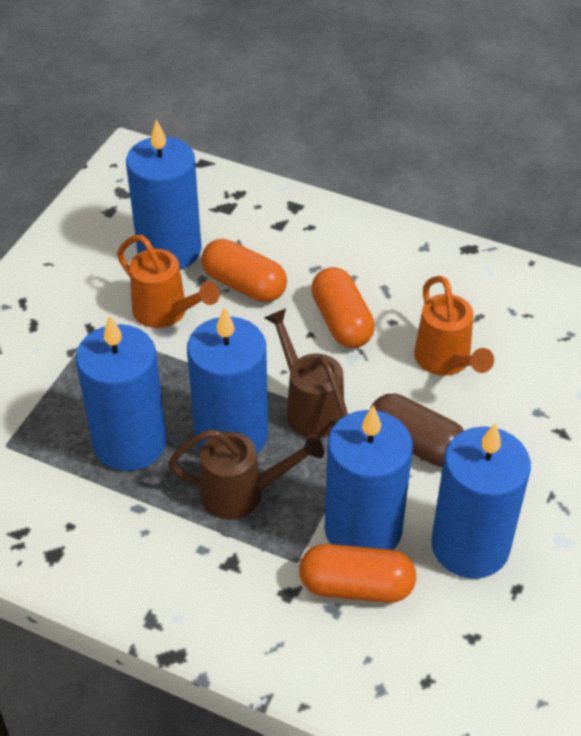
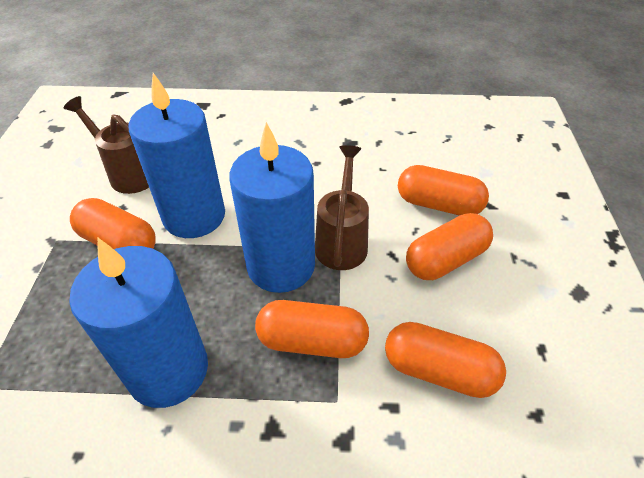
blue candle: [76,315,166,471] [126,119,202,270] [187,307,268,453] [324,405,413,550] [431,422,531,579] = 5 -> [69,238,208,408] [128,73,225,238] [229,122,315,293] = 3
brown capsule: [370,394,464,467] = 1 -> none = 0
orange capsule: [201,239,287,302] [299,544,416,603] [311,267,375,348] = 3 -> [70,198,156,249] [255,300,369,358] [385,322,506,398] [398,165,489,216] [406,213,493,280] = 5
orange watering can: [117,235,220,328] [414,276,494,376] = 2 -> none = 0

